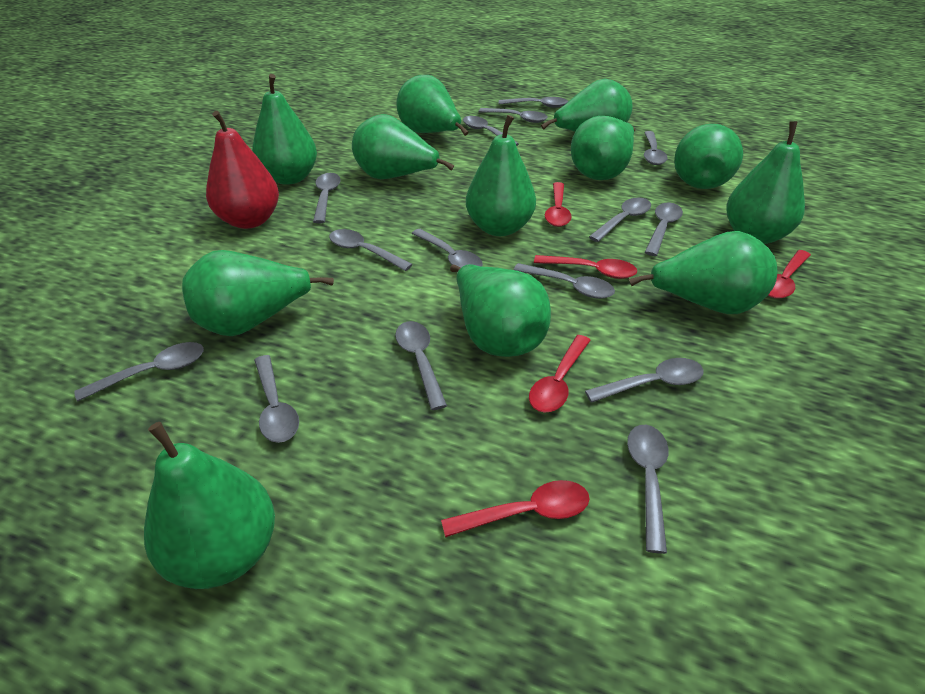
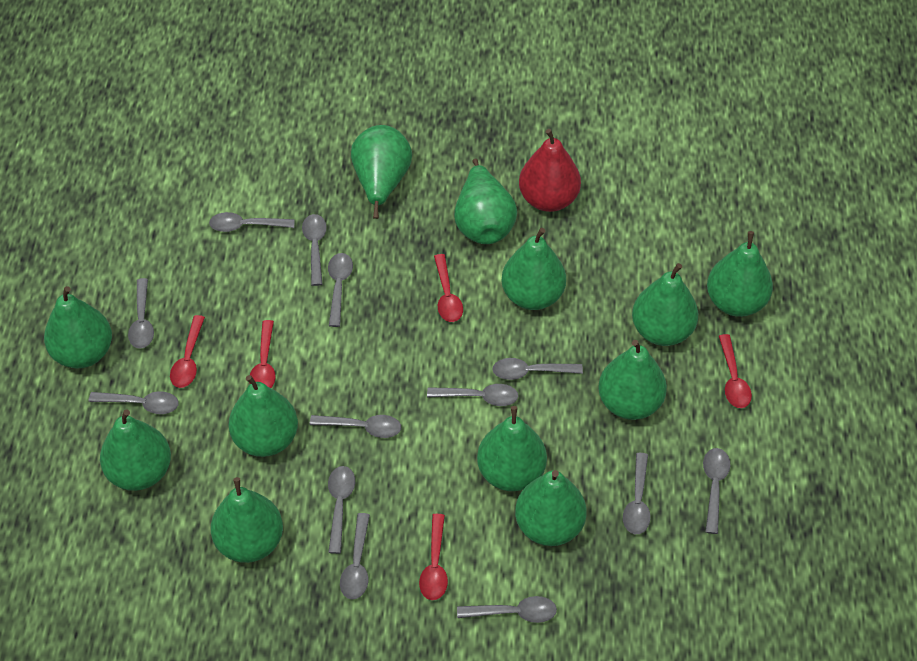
grey spoon: [74,342,204,402] [254,355,299,443] [313,173,341,223] [329,229,413,271] [395,321,447,410] [412,229,483,267] [463,116,519,146] [479,108,548,123] [499,97,568,108] [514,263,615,299] [585,358,704,403] [589,197,651,242] [627,425,669,554] [644,131,668,165] [645,202,683,256] = 15 -> [88,391,179,414] [128,278,154,349] [209,212,295,232] [302,214,327,286] [309,415,401,438] [328,253,353,327] [328,466,355,554] [340,513,370,600] [427,384,518,406] [457,596,557,623] [492,358,583,380] [623,453,651,534] [703,448,730,534] = 13

